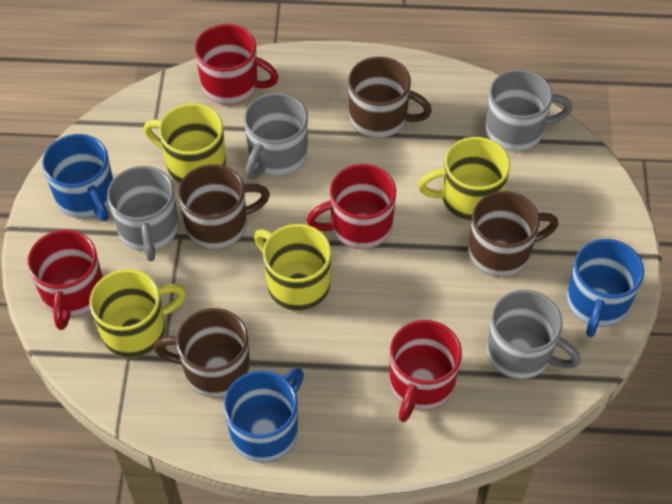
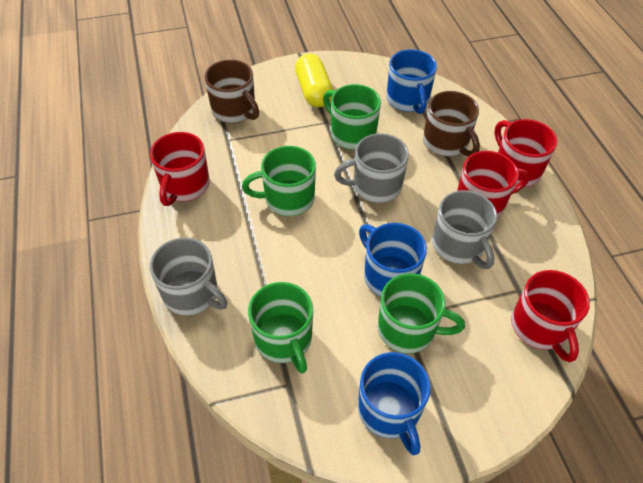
brown mug: [153,308,250,398] [178,164,270,249] [348,57,432,138] [468,191,559,277] = 4 -> [204,60,259,123] [423,91,480,157] = 2
green mug: none = 0 -> [242,146,316,216] [248,282,313,374] [323,84,381,150] [378,273,465,354] = 4
grey mug: [107,166,178,261] [244,93,308,179] [485,69,572,151] [487,290,581,379] = 4 -> [150,238,227,316] [334,133,409,203] [432,190,497,269] = 3
yellow capsule: none = 0 -> [295,54,333,107] = 1
yellow mug: [89,269,186,358] [143,103,226,183] [254,224,331,311] [418,137,510,221] = 4 -> none = 0

